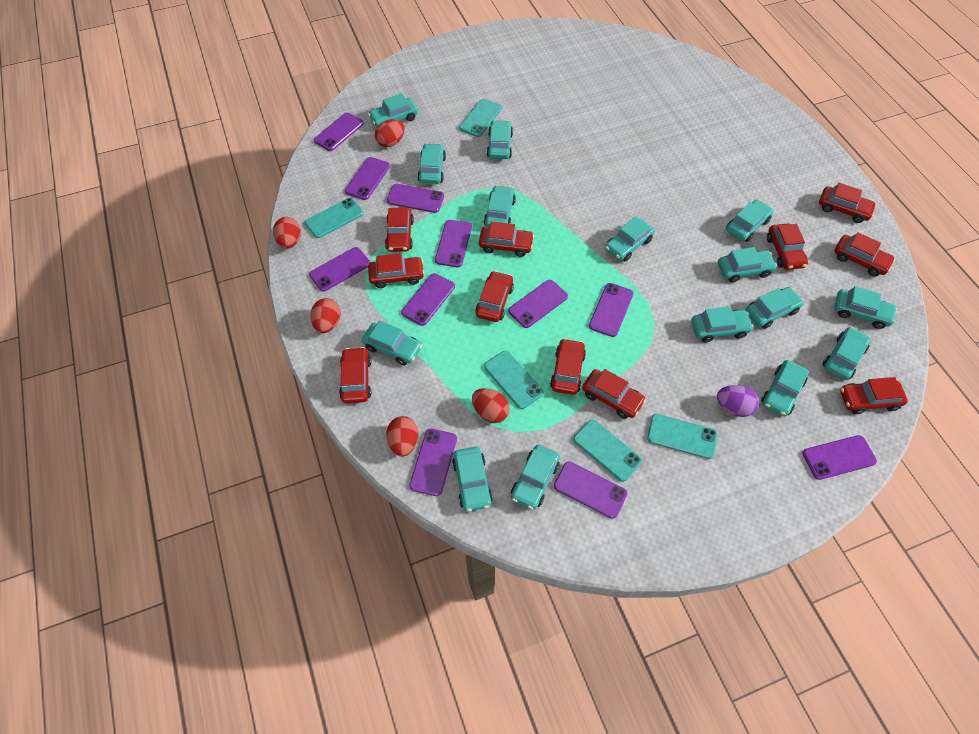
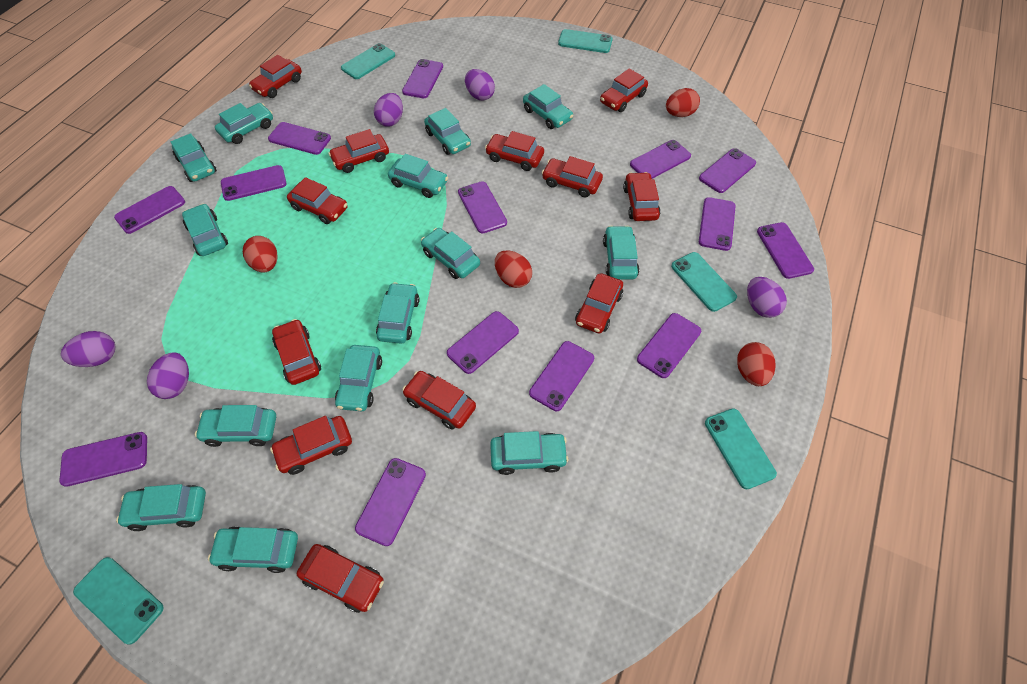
purple egg: [717,385,759,417] = 1 -> [61,331,116,367] [147,352,189,399] [374,93,403,127] [465,69,495,101] [747,277,787,318] = 5
purple phone: [309,247,370,291] [314,113,364,151] [345,157,390,200] [387,184,444,213] [401,273,455,326] [409,429,457,496] [435,220,472,267] [508,280,568,328] [554,462,627,519] [589,283,633,337] [802,435,877,480] = 11 -> [59,432,147,487] [114,186,185,234] [221,165,287,201] [268,122,331,155] [355,458,426,546] [402,59,443,98] [447,311,519,374] [458,181,507,233] [529,341,594,411] [630,140,691,179] [637,313,701,378] [699,148,756,193] [699,197,736,251] [757,222,814,279] = 14
red car: [339,347,371,403] [368,253,424,288] [385,207,414,252] [475,271,514,322] [479,222,534,257] [550,338,586,395] [582,369,646,419] [767,223,808,270] [819,183,877,223] [834,232,895,276] [840,377,908,414] = 11 -> [249,55,302,98] [270,416,352,475] [272,319,321,385] [287,177,348,224] [297,544,384,613] [328,129,389,173] [402,371,476,430] [485,131,544,171] [542,156,603,198] [575,273,623,333] [600,68,648,112] [623,172,661,221] = 12
red egg: [273,217,301,249] [310,298,340,333] [375,119,405,147] [386,416,418,457] [472,388,510,423] = 5 -> [243,236,278,273] [495,250,532,288] [666,88,700,117] [737,342,775,386] = 4
turquoise car: [362,321,422,366] [368,93,418,127] [417,143,446,184] [452,447,493,511] [484,185,516,227] [487,120,513,159] [511,445,560,510] [605,216,655,261] [691,307,754,342] [718,247,777,283] [726,200,773,242] [745,287,804,329] [761,360,809,416] [822,327,871,380] [834,286,897,329] = 15 -> [116,484,206,531] [171,133,217,182] [182,204,228,256] [195,405,276,447] [208,526,298,573] [215,103,273,144] [335,345,382,411] [376,282,419,344] [388,154,448,198] [421,228,480,279] [424,108,471,155] [490,431,568,475] [523,84,573,129] [603,226,640,279] = 14

